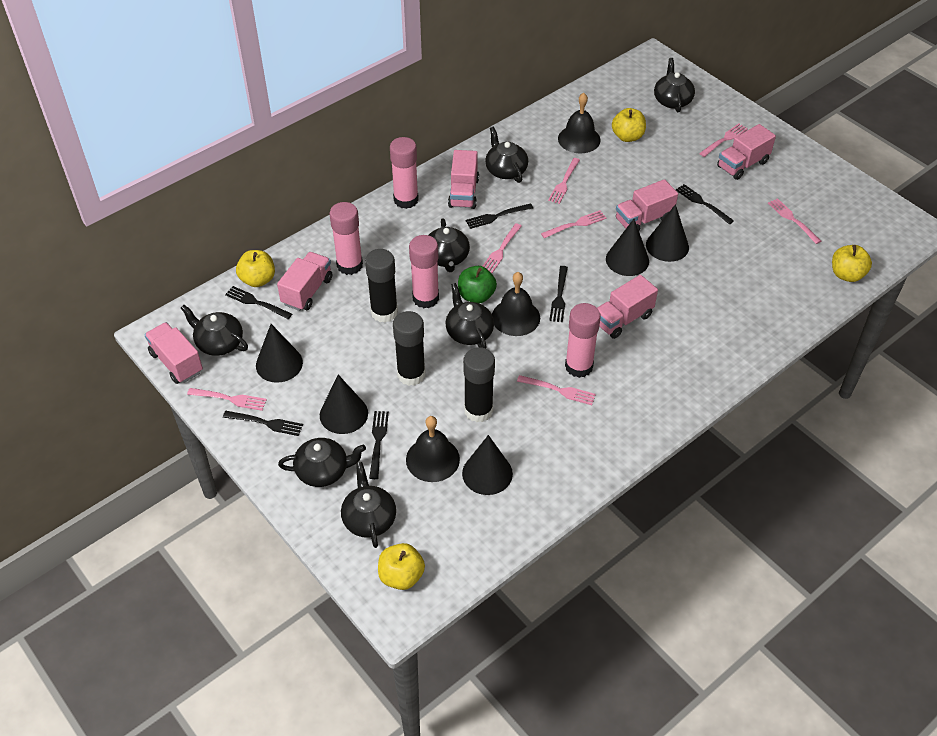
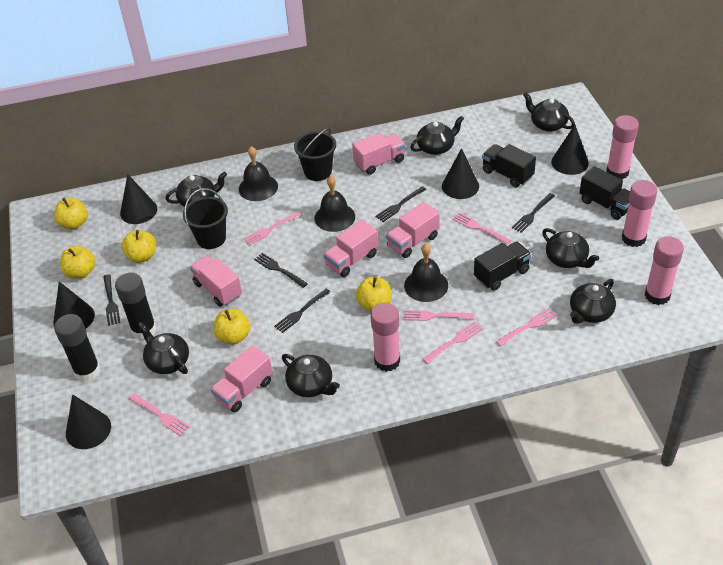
black bucket: none = 0 -> [183,188,228,249] [294,128,336,181] = 2
black fork: [223,411,303,436] [225,286,292,319] [369,411,389,479] [466,203,533,229] [549,266,568,322] [676,184,734,225] = 6 -> [103,274,120,326] [254,253,308,288] [274,289,331,333] [375,186,427,222] [512,193,555,233] = 5
black glue stick: [365,249,398,323] [393,311,425,386] [463,347,495,422] = 3 -> [54,314,100,382] [115,273,156,340] = 2
black truck: none = 0 -> [474,241,531,291] [482,144,536,188] [579,166,630,220] = 3
green apple: [458,266,497,303] = 1 -> none = 0
pink fork: [187,388,267,411] [483,223,522,273] [517,375,596,405] [541,210,607,238] [548,158,580,204] [699,123,748,157] [768,198,821,244] = 7 -> [129,393,190,436] [243,212,301,245] [404,310,474,321] [423,322,483,364] [453,213,512,245] [496,308,557,346] = 6
pink truck: [144,322,203,384] [277,252,332,311] [448,150,479,209] [597,275,658,339] [616,179,678,230] [717,124,776,180] = 6 -> [190,256,242,307] [210,345,273,413] [323,220,378,277] [352,133,405,175] [386,202,440,258] = 5
yellow apple: [236,250,275,287] [378,543,425,590] [612,108,646,142] [832,245,872,282] = 4 -> [54,198,88,229] [60,245,95,279] [121,230,156,263] [213,309,250,345] [356,277,392,311] = 5

